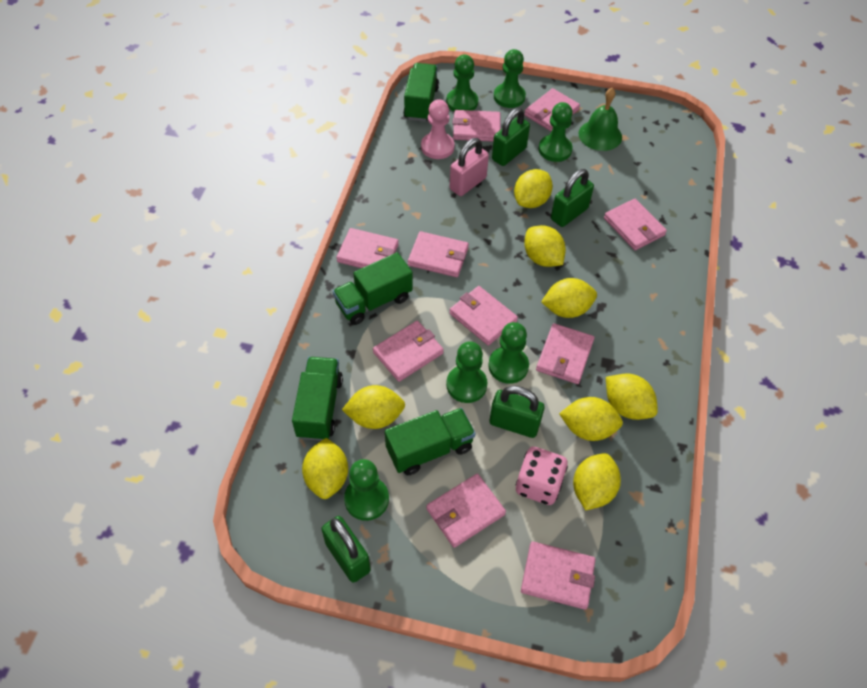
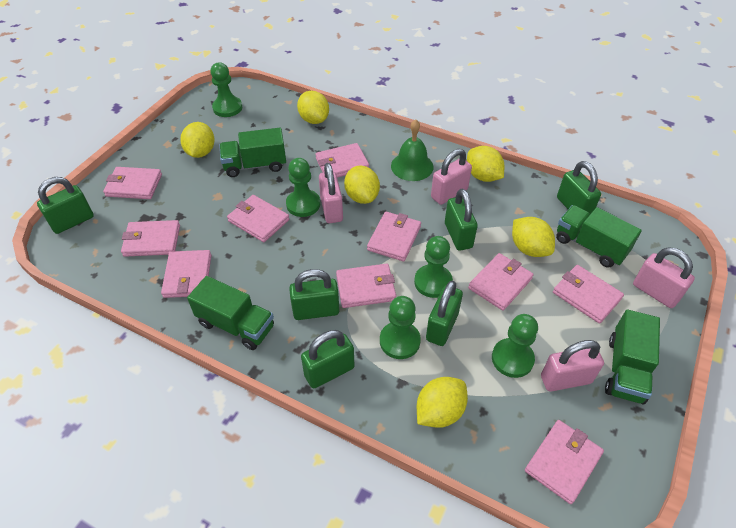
green padlock: [321,516,371,583] [489,386,545,438] [492,108,530,166] [551,169,594,227] = 4 -> [37,177,94,234] [289,269,340,320] [301,330,355,388] [426,281,463,346] [445,189,478,251] [557,161,601,214] = 6
green pawn: [344,459,389,521] [446,55,478,111] [446,342,487,403] [488,322,529,384] [494,49,526,108] [539,102,573,162] = 6 -> [210,62,242,117] [286,158,320,217] [380,296,421,359] [414,236,453,298] [492,314,538,378] = 5
pink dice: [516,447,568,505] = 1 -> none = 0
pink padlock: [450,138,489,196] = 1 -> [319,163,343,223] [431,149,472,205] [541,340,604,392] [633,247,695,308] = 4
pink pawn: [421,99,455,159] = 1 -> none = 0
yellow lemon: [302,438,348,499] [342,385,405,429] [514,169,553,208] [524,225,566,267] [541,278,597,318] [559,397,623,441] [573,453,621,510] [606,374,658,420] = 8 -> [180,122,215,158] [297,91,329,124] [344,166,380,204] [417,377,468,428] [467,146,504,182] [512,217,555,257] = 6

